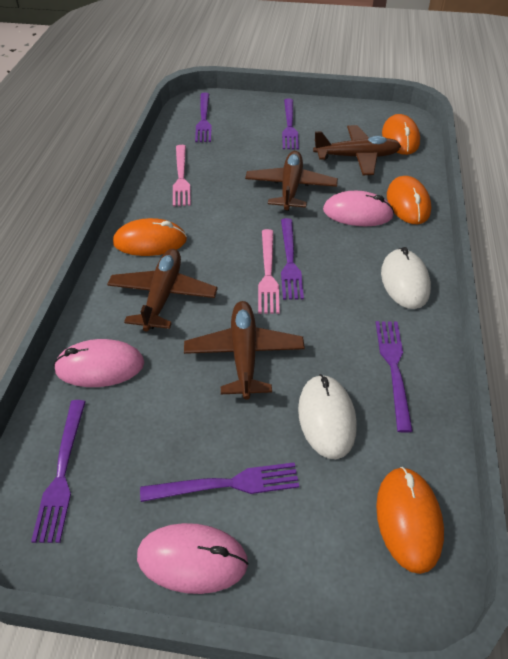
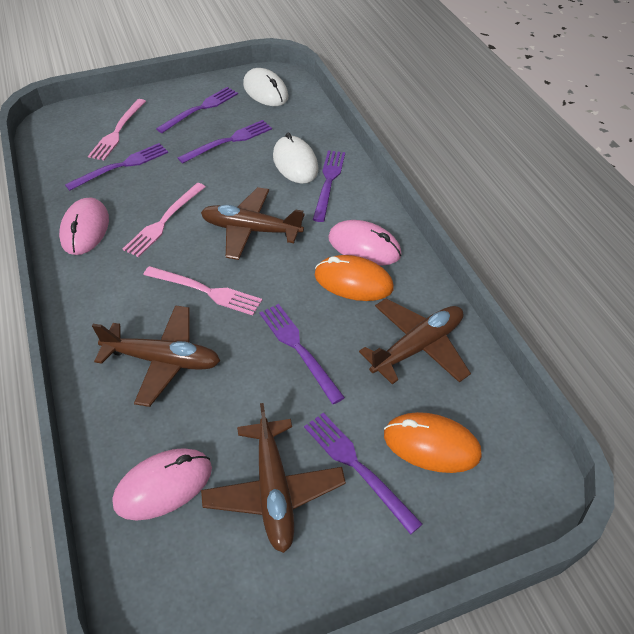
orange mouse: [113,218,187,256] [376,467,444,574] [382,114,420,155] [387,176,431,224] = 4 -> [315,255,394,301] [384,412,482,473] = 2
pink fork: [173,145,191,207] [258,229,280,314] = 2 -> [88,99,146,160] [123,183,205,257] [143,266,262,315] = 3

